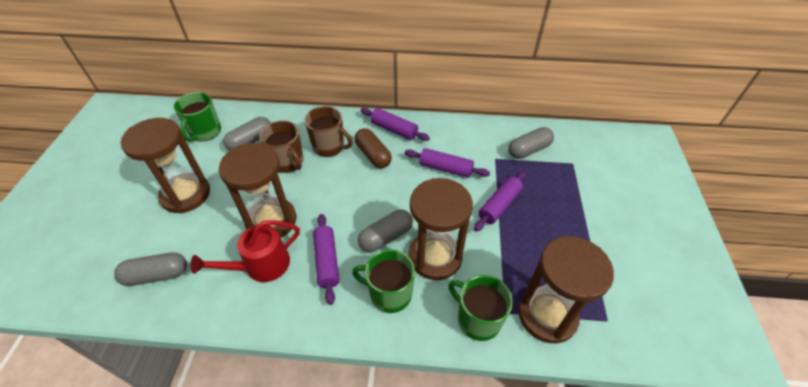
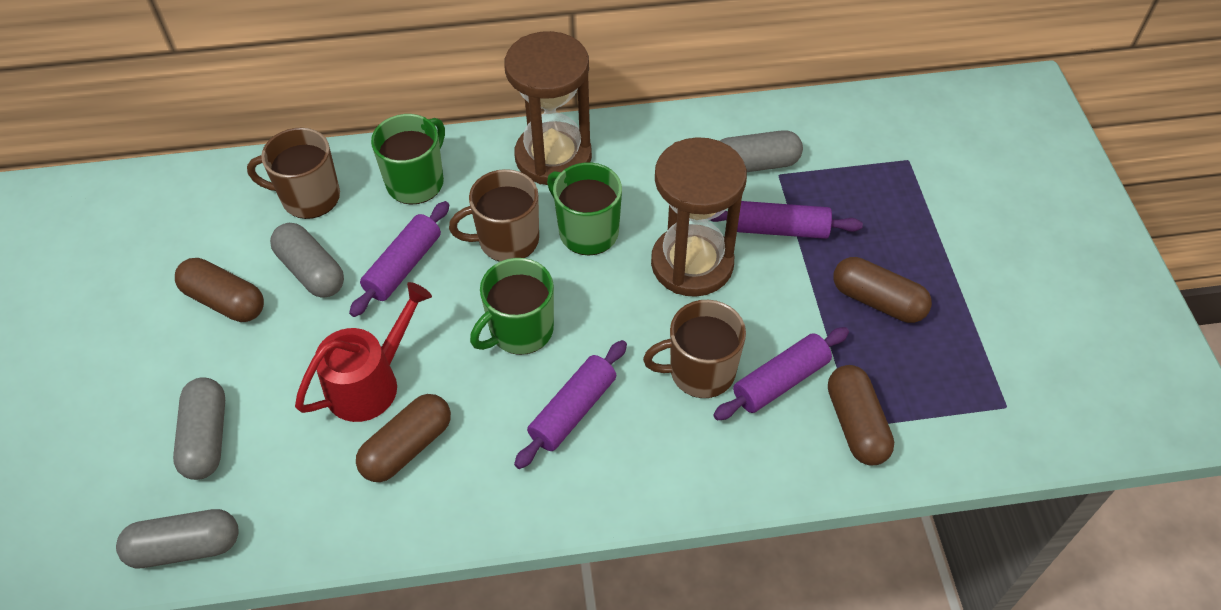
brown capsule: [355,128,392,168] = 1 -> [175,258,264,322] [356,394,451,482] [828,365,894,465] [833,257,932,323] = 4
brown hourglass: [121,118,210,213] [219,143,296,238] [409,178,473,280] [518,236,614,344] = 4 -> [504,31,592,185] [651,137,747,297] = 2
brown mug: [259,121,304,173] [304,106,353,157] = 2 -> [247,128,340,219] [449,169,539,262] [643,300,746,398] = 3

